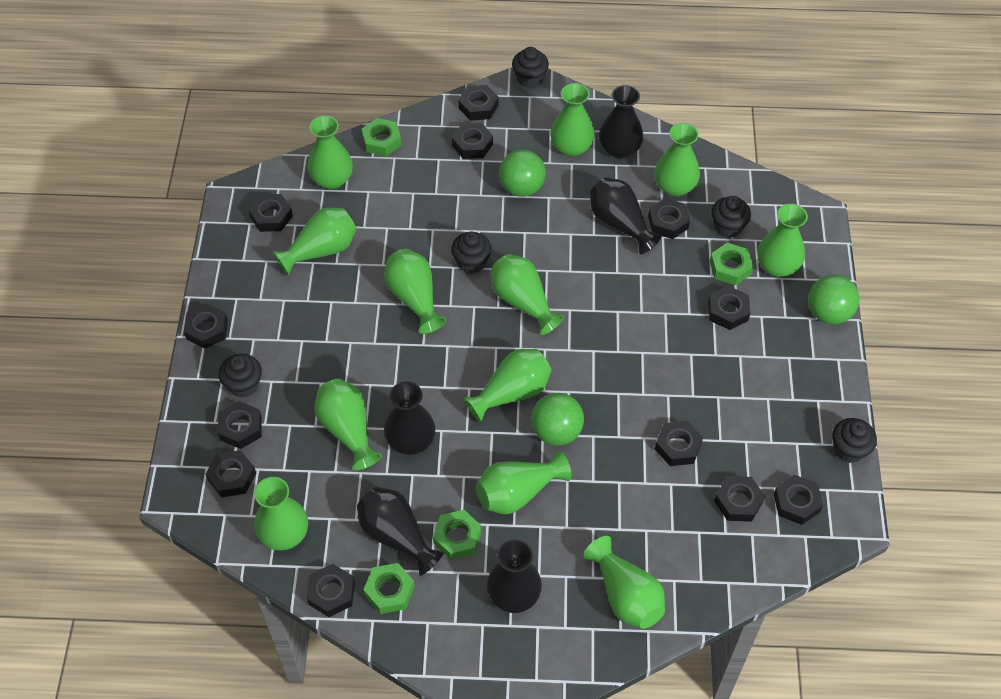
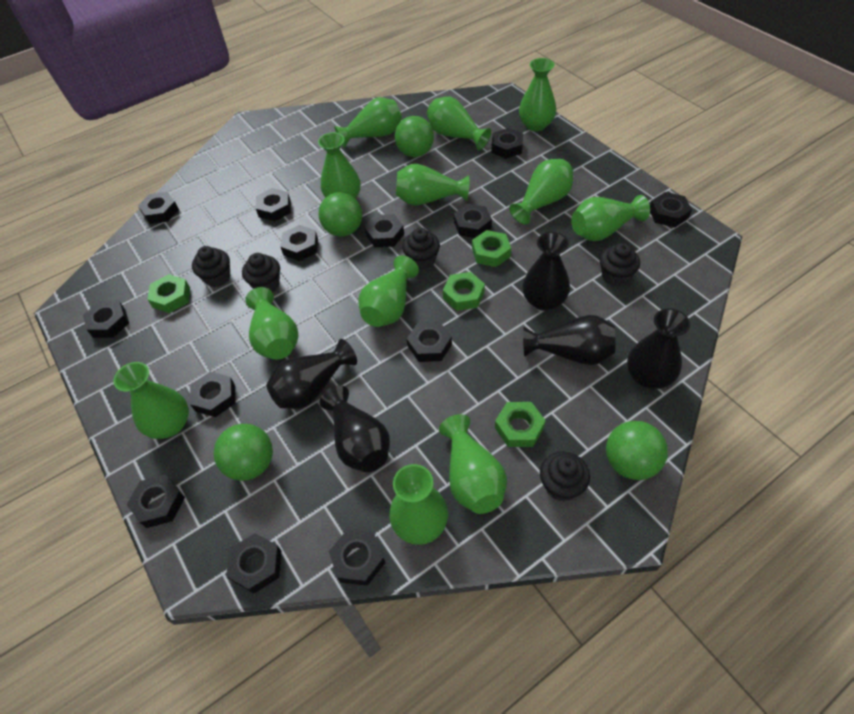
black nut: [184,304,228,349] [206,450,256,497] [218,401,262,449] [248,194,293,232] [307,564,355,617] [452,123,493,159] [458,85,499,121] [648,198,690,239] [655,421,703,466] [708,286,750,330] [714,476,765,522] [774,475,823,525] = 12 -> [83,301,129,338] [127,475,185,528] [138,192,179,224] [190,371,235,417] [226,533,281,594] [256,188,291,222] [280,225,318,261] [329,530,385,586] [364,214,404,247] [407,322,452,362] [454,204,492,238] [491,128,523,159] [650,192,692,227] = 13
green ball: [499,150,546,197] [531,393,584,446] [808,275,859,324] = 3 -> [214,424,273,481] [319,192,362,237] [395,116,434,157] [606,421,668,480] = 4

